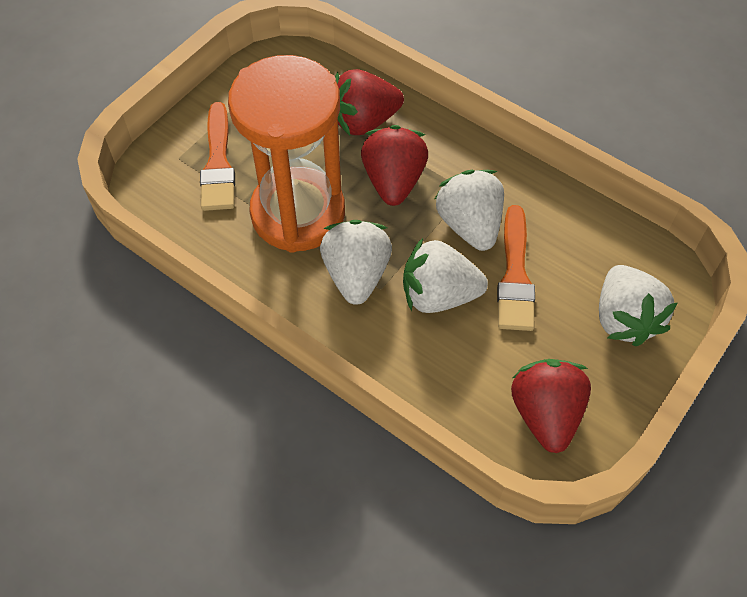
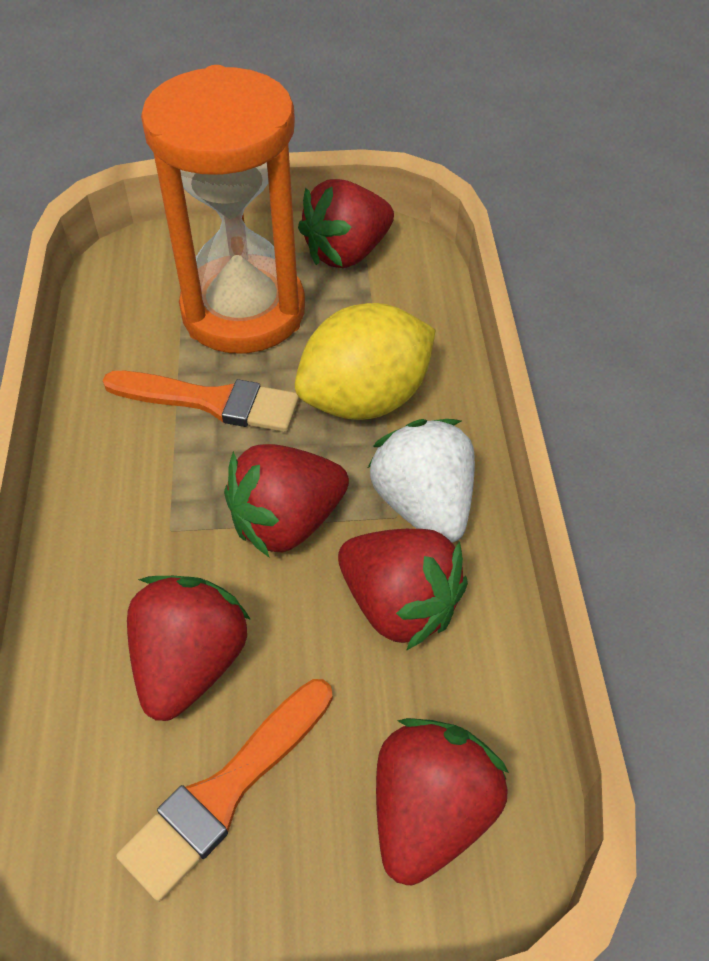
red strawberry: [335,69,404,136] [361,125,428,206] [511,359,591,453] = 3 -> [127,576,251,721] [224,444,349,558] [298,179,394,268] [338,529,468,651] [376,718,509,885] = 5
white strawberry: [320,220,392,305] [403,238,488,313] [435,170,504,251] [599,265,678,346] = 4 -> [368,419,475,543] = 1
yellow lemon: none = 0 -> [295,303,435,420] = 1

